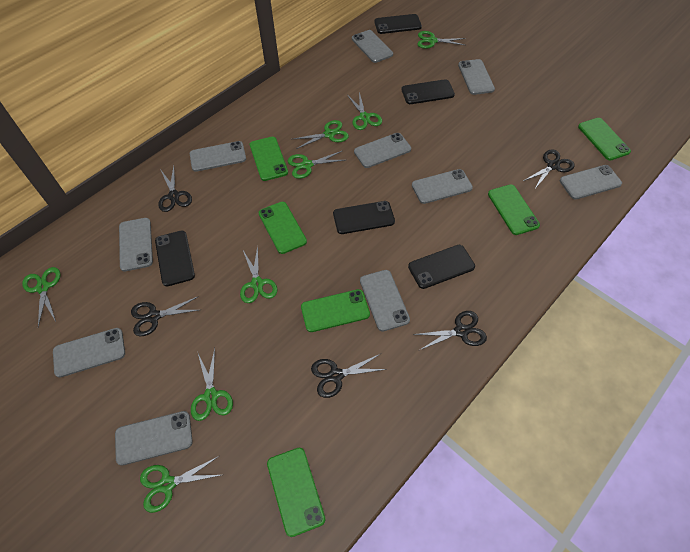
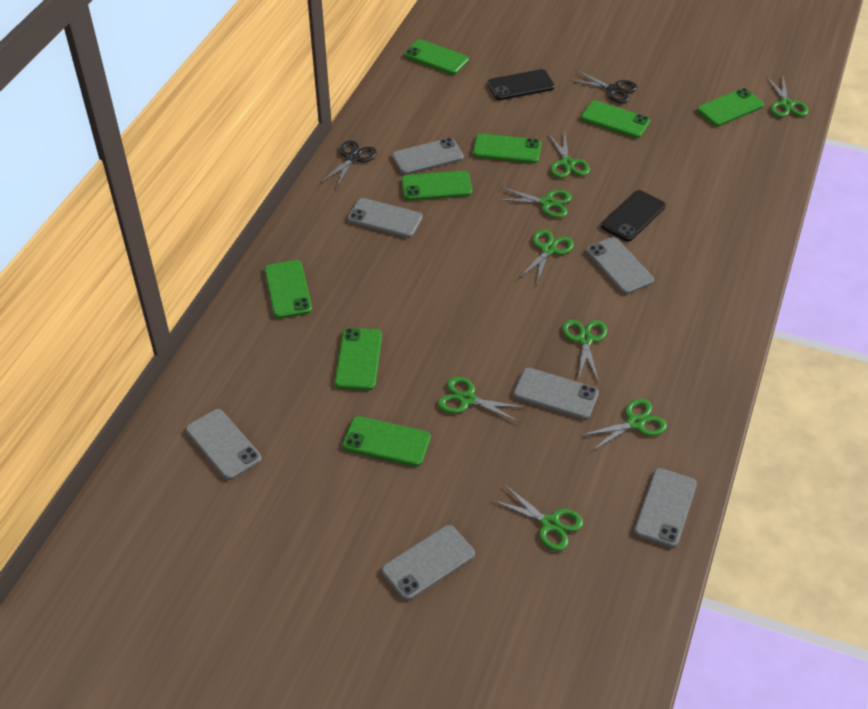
black phone: [155,230,195,287] [333,201,395,234] [374,14,422,34] [401,79,455,104] [408,245,475,289] = 5 -> [487,69,555,100] [601,190,666,242] = 2
black scissors: [131,296,199,336] [158,166,192,212] [311,354,387,398] [413,311,487,350] [523,149,575,190] = 5 -> [321,140,377,188] [570,71,638,103] = 2
green phone: [250,137,288,181] [259,202,307,254] [267,448,326,537] [301,289,370,332] [488,184,540,235] [578,118,631,161] = 6 -> [264,260,312,319] [335,328,382,390] [343,416,431,467] [402,171,472,201] [404,39,469,75] [473,134,541,163] [581,100,650,138] [697,88,764,126] = 8
grey phone: [53,328,125,378] [115,411,193,466] [119,218,153,271] [190,141,246,172] [352,30,393,63] [354,133,411,168] [360,270,410,332] [412,169,473,204] [458,59,495,95] [560,165,622,200] = 10 -> [186,409,262,480] [347,198,423,238] [382,525,475,601] [392,138,464,175] [513,368,599,420] [586,237,654,294] [634,468,697,548] = 7

